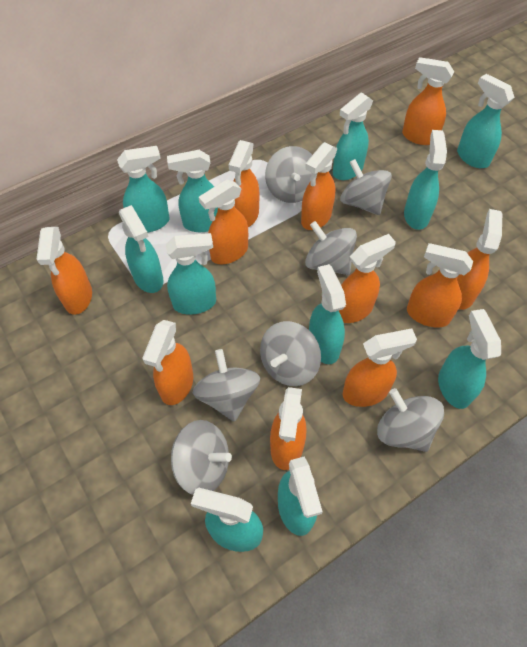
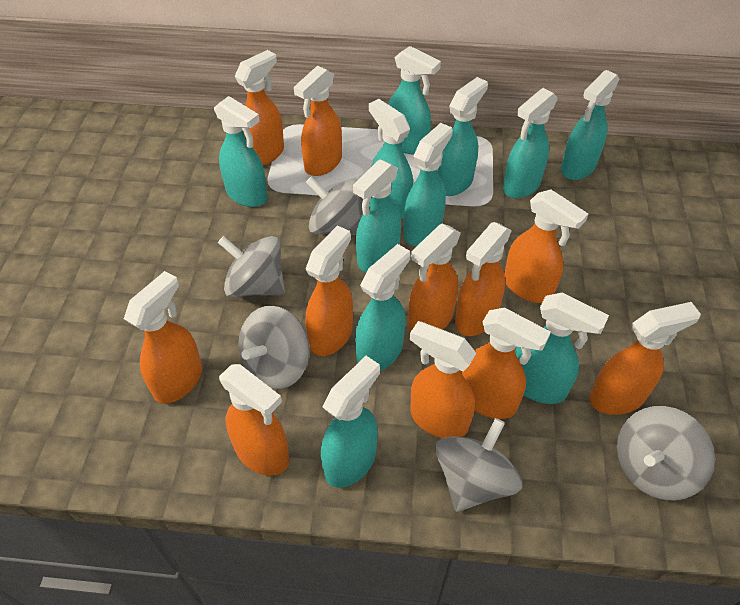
grey spinning top: [171,420,232,495] [192,349,260,422] [260,321,321,386] [265,146,312,203] [305,221,357,275] [340,159,392,215] [377,388,444,452] = 7 -> [218,236,285,297] [238,306,310,389] [306,176,363,235] [435,418,523,512] [617,406,715,501] = 5

